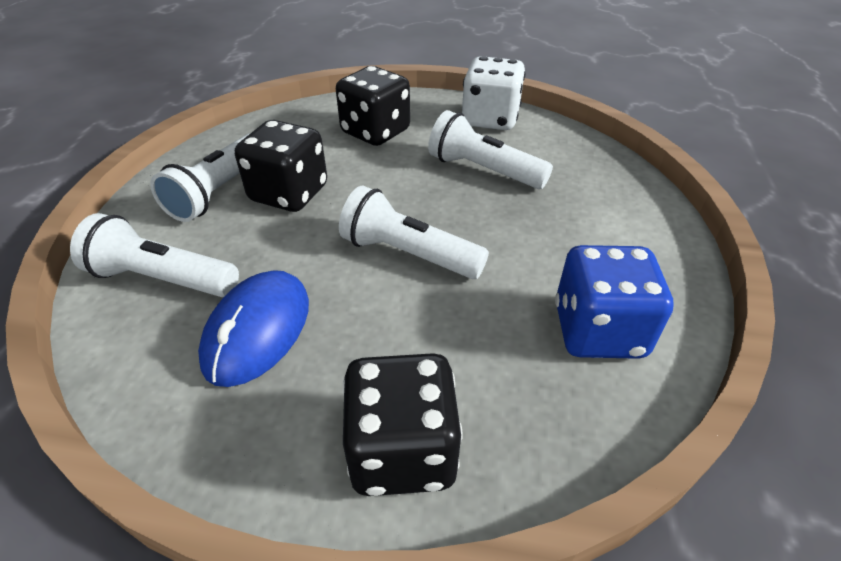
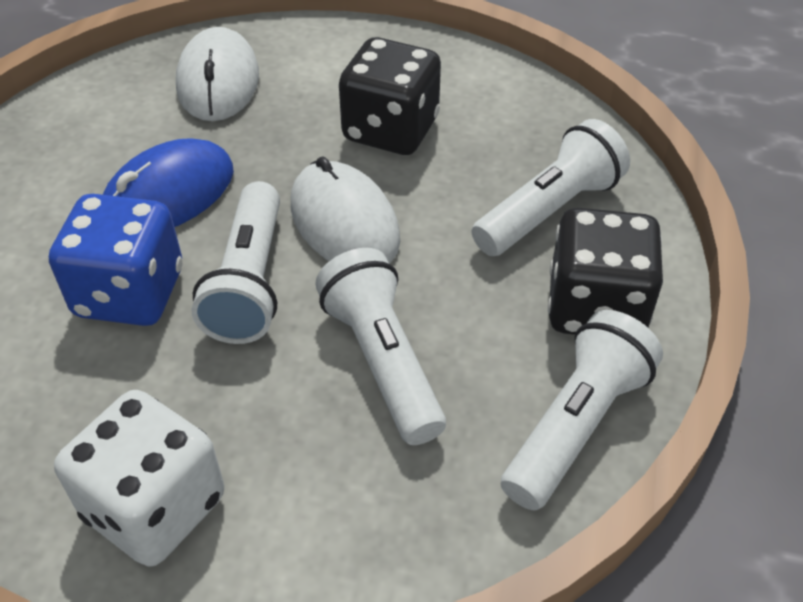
black dice: [235,120,327,212] [336,66,410,146] [343,353,463,496] = 3 -> [339,37,441,155] [548,208,663,335] = 2
white mouse: none = 0 -> [176,27,259,121] [291,156,400,263] = 2

